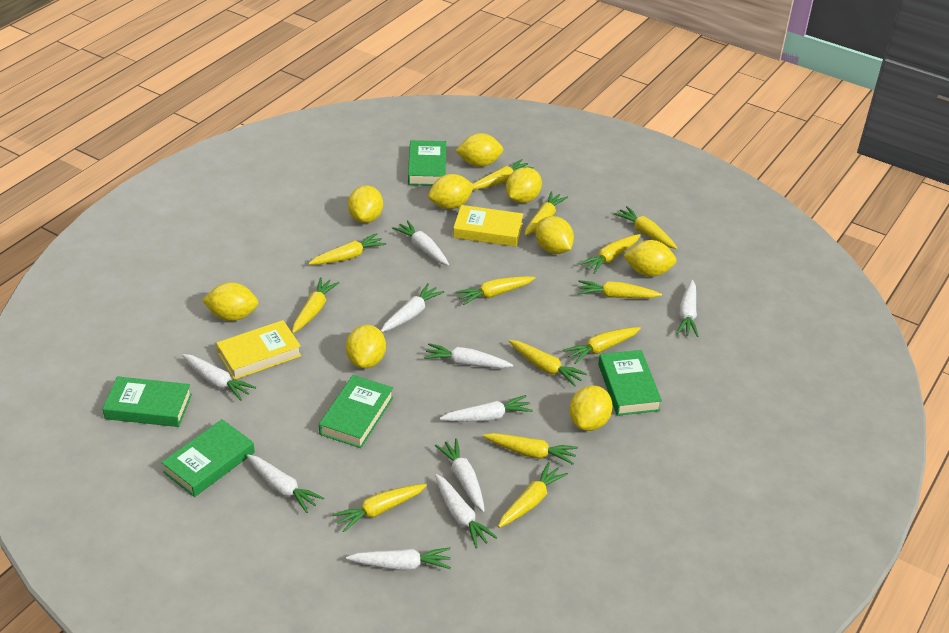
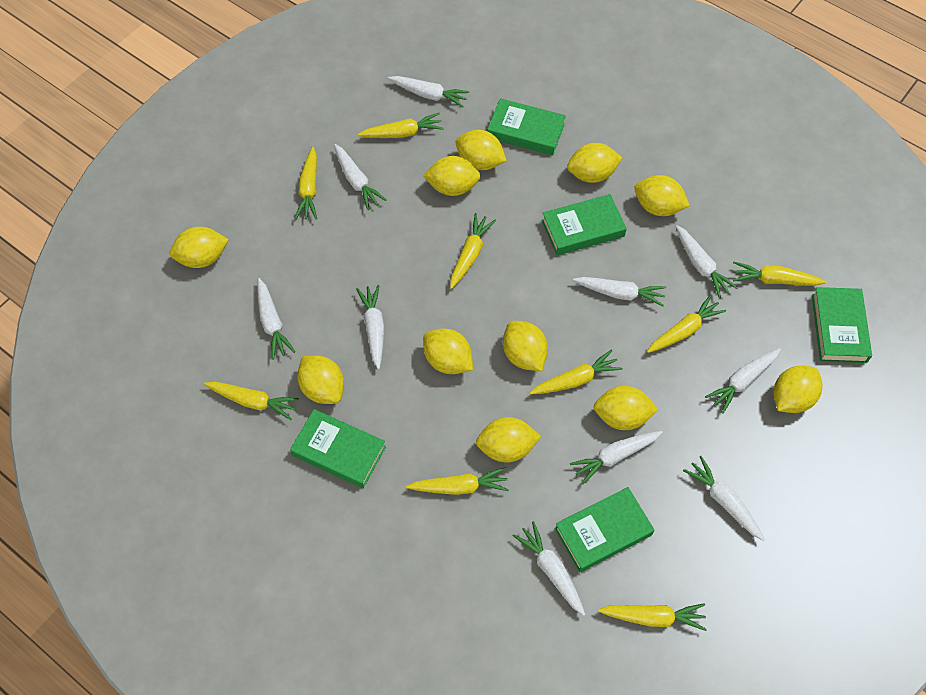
yellow book: [216,320,302,380] [453,205,523,247] = 2 -> none = 0
yellow carrot: [292,277,339,333] [308,233,386,265] [332,484,427,532] [455,276,535,305] [473,159,534,190] [483,433,578,465] [498,462,568,528] [509,340,587,387] [525,191,568,236] [563,327,641,364] [578,280,662,298] [579,234,641,274] [614,206,677,249] = 13 -> [204,382,299,420] [295,147,317,219] [357,113,444,138] [406,467,509,495] [450,213,496,289] [530,350,623,394] [597,603,707,631] [647,295,726,353] [733,262,826,286] = 9
yellow lemon: [202,282,258,321] [346,325,386,368] [348,185,383,223] [428,174,474,209] [456,133,503,167] [506,167,542,203] [535,216,574,254] [570,386,612,431] [623,240,677,277] = 9 -> [170,227,229,268] [297,355,344,404] [423,156,481,196] [423,328,473,374] [456,130,507,170] [476,417,541,463] [503,321,548,371] [567,143,622,183] [593,386,658,430] [634,175,690,216] [773,365,823,413] = 11

